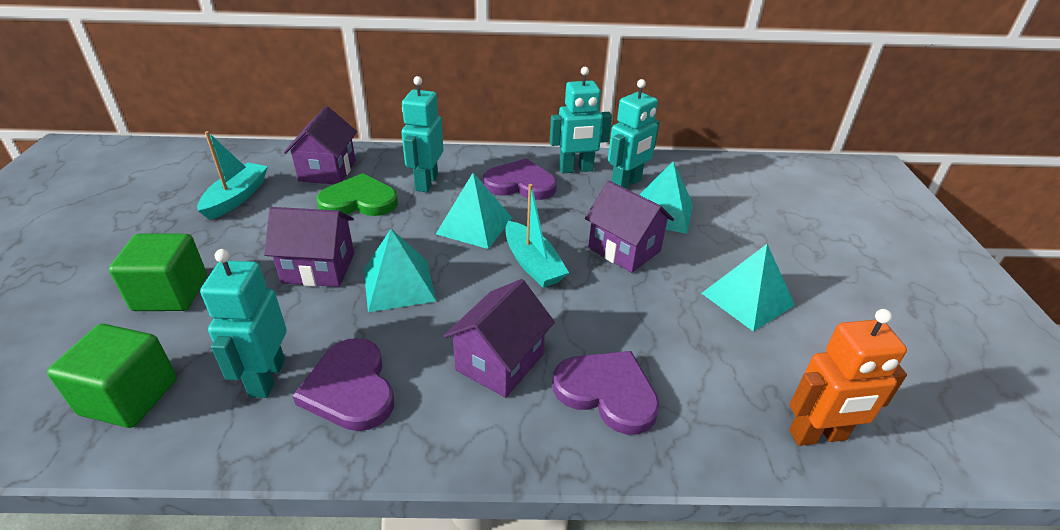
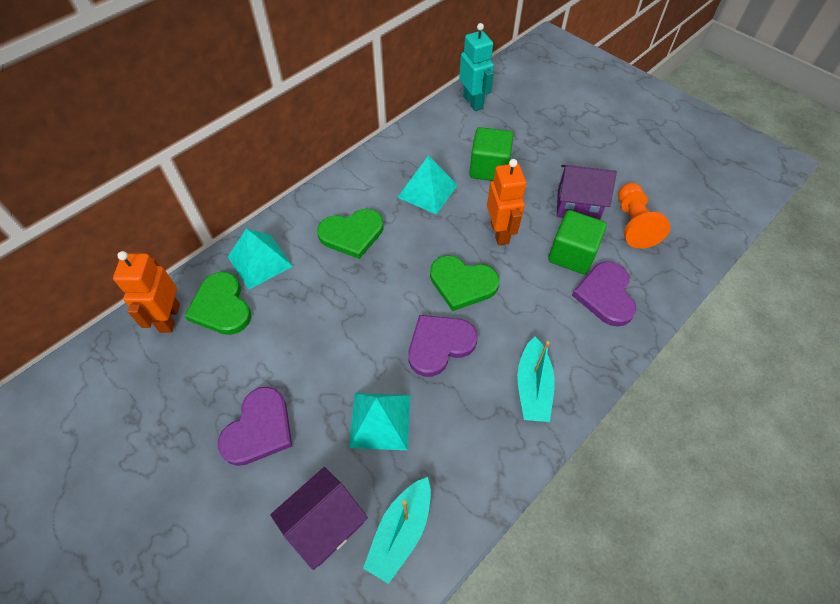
green heart: [317,173,398,216] = 1 -> [185,272,251,335] [317,209,384,259] [430,255,500,311] = 3
orange pawn: none = 0 -> [618,183,670,249] = 1
orange robot: [789,309,907,446] = 1 -> [113,251,180,333] [487,159,526,245] = 2
purple house: [264,207,354,287] [284,106,357,184] [443,279,555,398] [585,181,674,273] = 4 -> [270,467,368,570] [557,165,617,220] = 2
turquoise pyramid: [364,229,436,312] [436,173,512,249] [640,161,693,234] [701,244,795,332] = 4 -> [228,228,293,290] [349,393,410,450] [397,156,457,215] = 3
turquoise robot: [200,249,287,398] [401,76,443,192] [550,67,612,173] [608,79,660,188] = 4 -> [459,23,494,111] = 1

